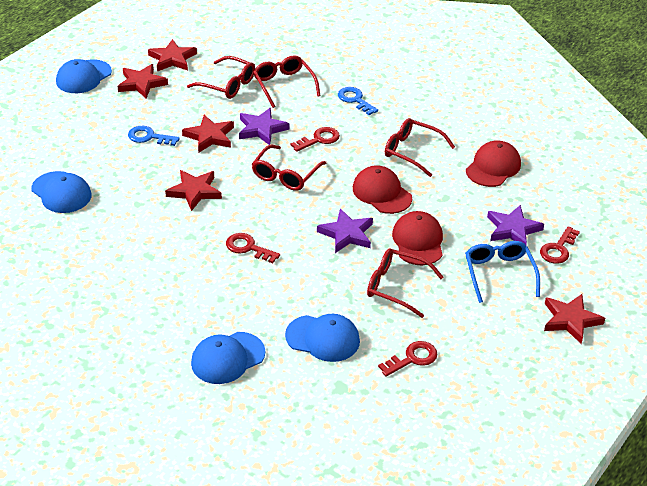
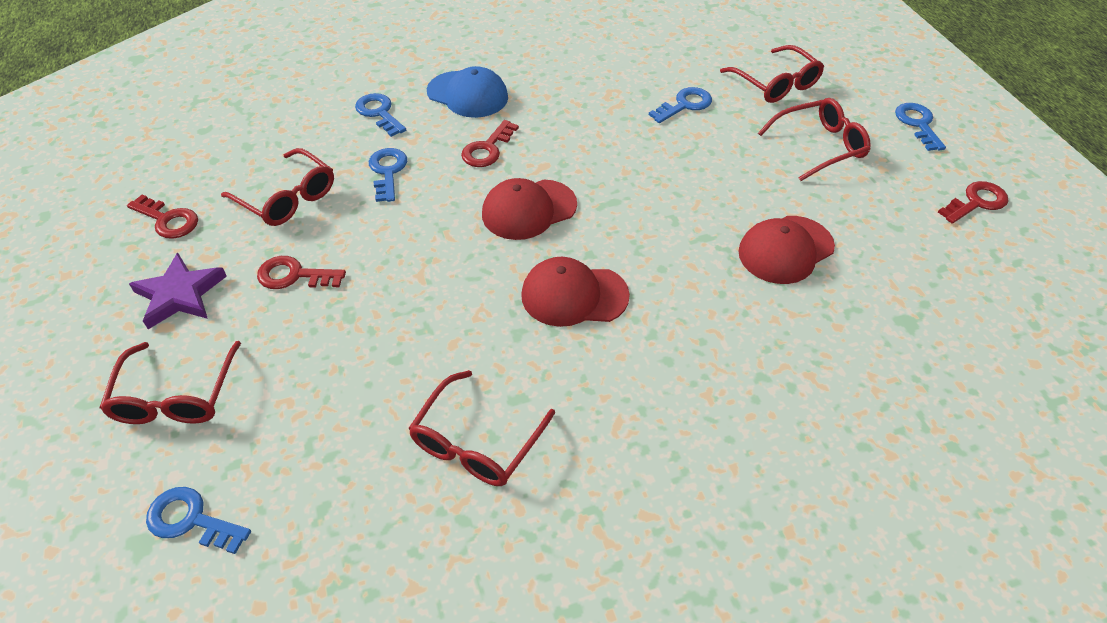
blue cap: [31,171,91,213] [56,59,112,93] [191,332,265,384] [285,314,360,362] = 4 -> [427,66,508,118] = 1
blue glasses: [465,241,540,303] = 1 -> none = 0
blue key: [128,126,180,146] [338,87,378,115] = 2 -> [146,487,251,554] [355,93,406,137] [369,148,407,202] [649,87,712,123] [895,103,946,151] = 5
purple star: [239,108,289,145] [317,209,373,253] [487,205,544,245] = 3 -> [129,253,227,329] = 1
red star: [117,64,168,99] [148,39,197,72] [165,170,222,211] [182,115,234,152] [544,294,605,344] = 5 -> none = 0

